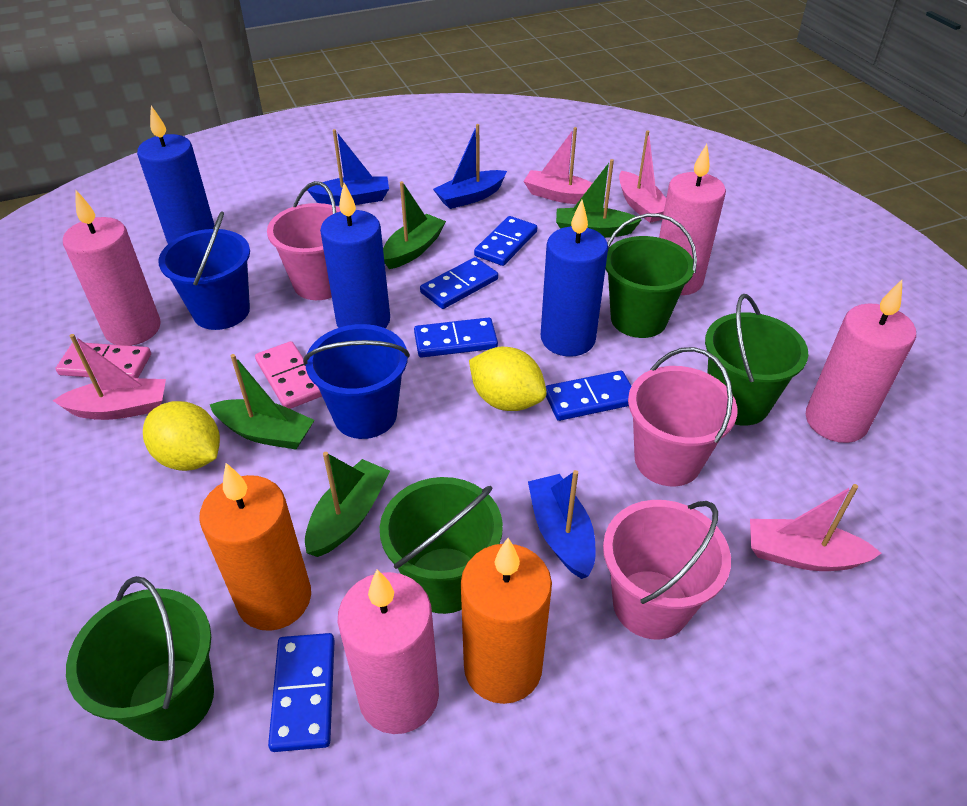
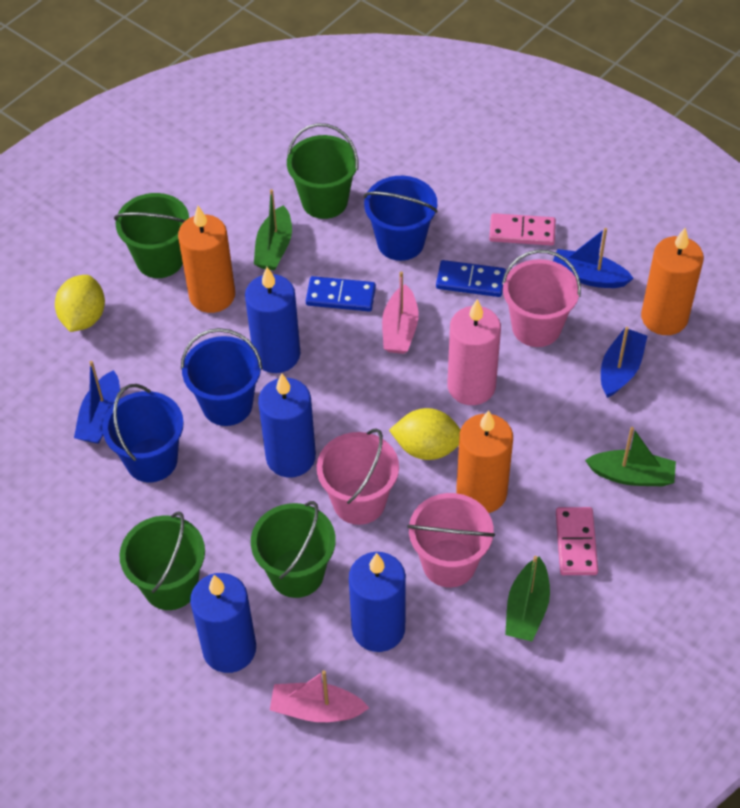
blue bucket: [158,211,250,330] [303,324,410,439] = 2 -> [102,384,184,482] [181,328,263,426] [364,176,438,261] = 3
blue candle: [137,106,214,244] [320,183,390,328] [541,200,608,357] = 3 -> [190,573,256,673] [245,267,300,373] [258,373,316,477] [349,552,406,652] = 4
blue domino: [268,633,335,752] [414,317,498,358] [420,257,498,309] [474,216,537,266] [546,371,631,421] = 5 -> [306,276,376,312] [436,260,506,297] = 2
green boat: [210,354,314,449] [305,452,390,557] [383,181,446,269] [556,159,642,238] = 4 -> [254,189,292,271] [505,556,550,641] [585,427,676,486] = 3
orange candle: [199,463,311,631] [461,538,552,704] = 2 -> [178,206,235,313] [456,410,513,513] [641,228,704,335] = 3
pink boat: [52,334,166,420] [523,127,592,204] [619,130,666,223] [750,484,882,571] = 4 -> [270,670,369,722] [382,271,418,354] = 2
pink candle: [63,190,161,346] [338,570,439,734] [659,144,726,295] [806,280,916,443] = 4 -> [447,299,501,405] = 1

